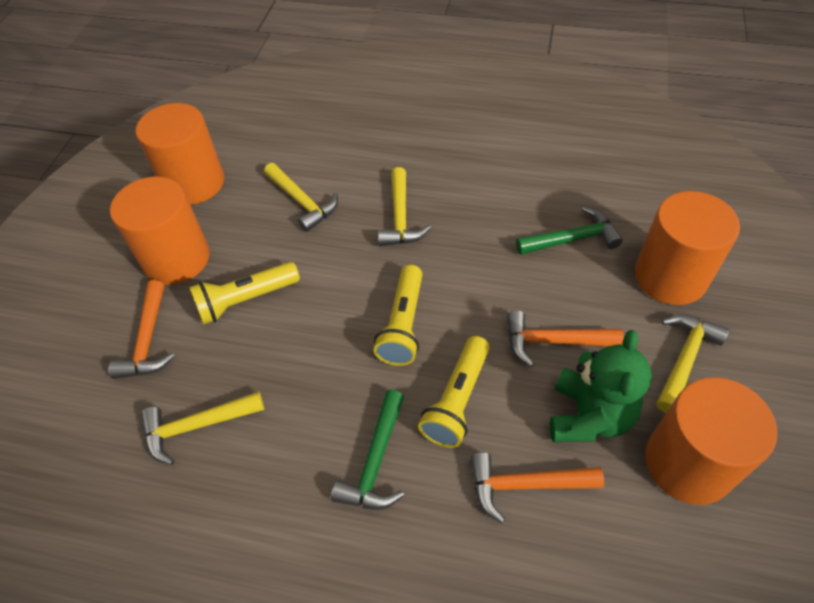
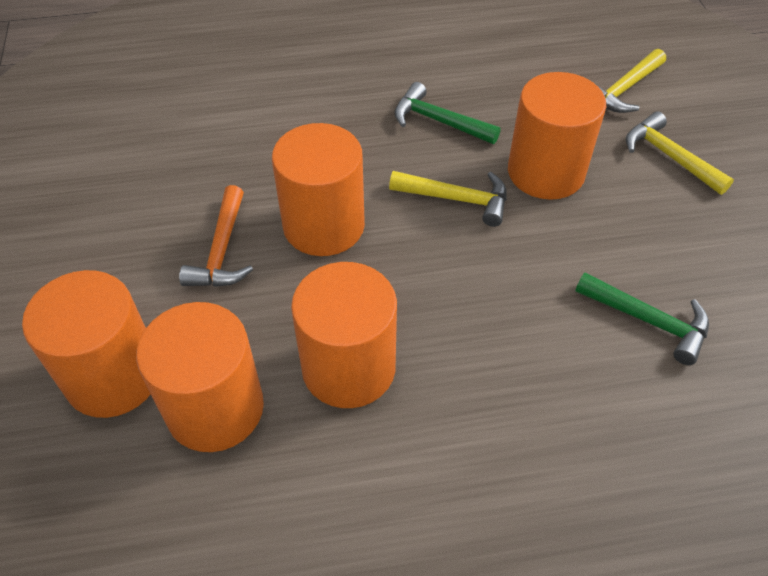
green teddy bear: [550,330,652,442] = 1 -> none = 0
orange cylinder: [110,177,210,285] [136,103,224,205] [635,191,740,305] [645,377,777,505] = 4 -> [22,270,150,418] [136,302,264,452] [272,123,365,256] [291,262,397,408] [508,72,606,200] = 5
orange hammer: [108,280,175,379] [470,452,604,524] [507,310,624,367] = 3 -> [179,185,253,287] = 1
yellow flashlight: [189,262,300,324] [374,265,423,366] [418,336,489,448] = 3 -> none = 0
yellow hammer: [140,391,265,465] [264,163,338,232] [378,167,431,246] [656,314,729,413] = 4 -> [389,171,507,227] [594,49,666,113] [626,111,734,195] = 3

